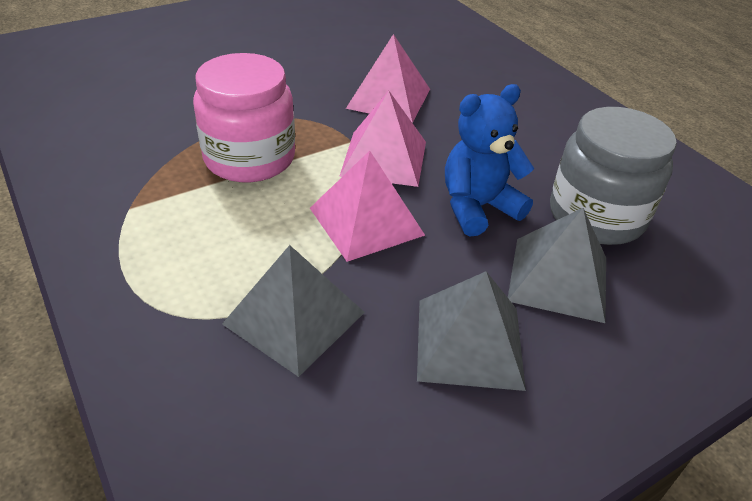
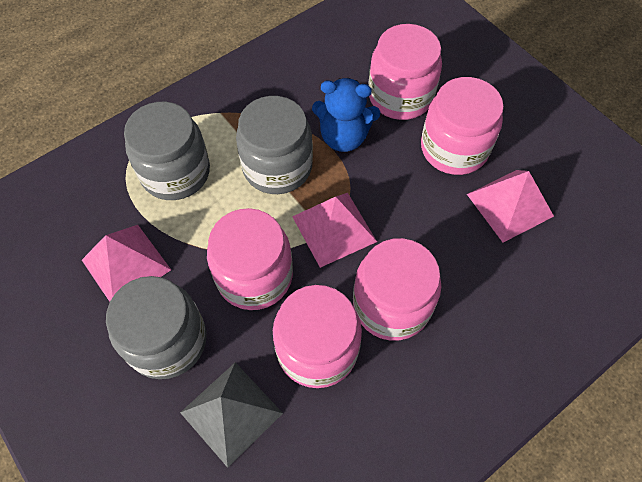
grey jar: [550,107,677,245] = 1 -> [106,276,207,379] [124,102,210,200] [236,96,313,194] = 3
grey pyramid: [222,245,365,377] [417,271,526,391] [508,208,606,323] = 3 -> [180,362,283,468] = 1
pink jar: [193,53,295,182] = 1 -> [207,208,293,310] [273,285,362,388] [353,238,441,341] [369,24,442,120] [421,77,504,175] = 5

